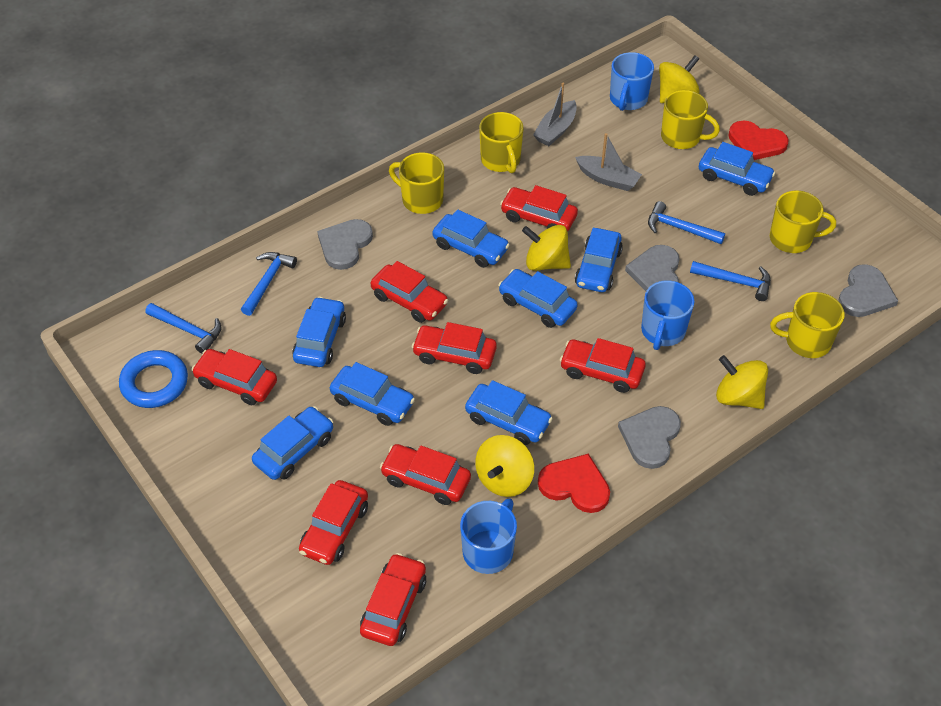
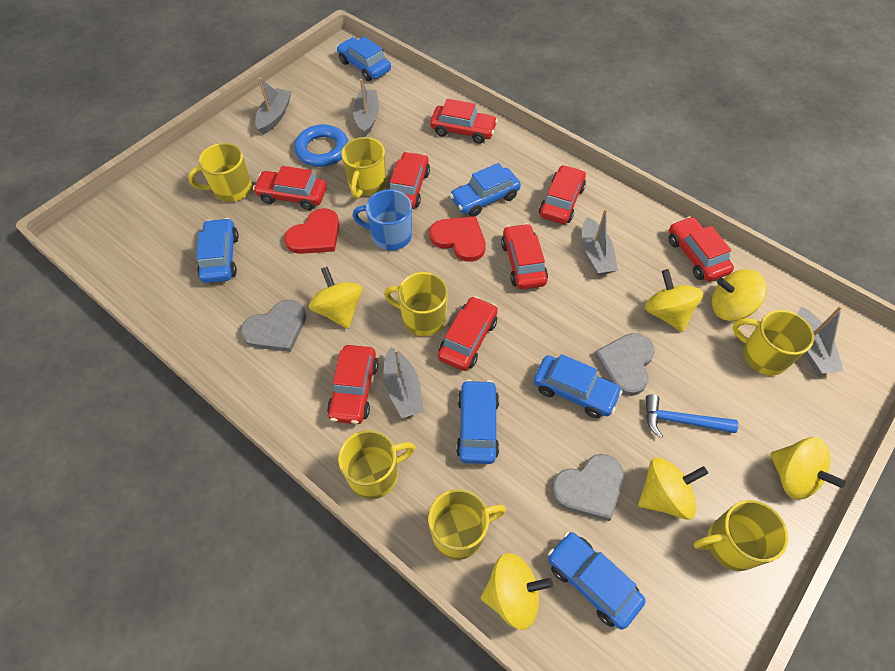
blue car: [252,406,333,480] [292,297,346,367] [330,362,415,426] [432,209,510,268] [465,380,553,445] [498,269,578,328] [575,228,623,292] [699,142,775,196] = 8 -> [196,218,239,283] [337,37,391,81] [450,163,521,217] [456,380,499,464] [534,354,623,418] [548,532,646,630] = 6
blue hammer: [145,303,222,354] [241,252,297,316] [648,201,725,244] [690,261,771,301] = 4 -> [646,394,738,438] = 1
blue mug: [460,498,517,574] [610,52,654,111] [641,280,694,350] = 3 -> [353,189,412,251] = 1
grey boat: [533,83,577,146] [575,133,642,191] = 2 -> [255,78,292,134] [353,79,379,136] [384,347,424,418] [582,209,618,275] [798,306,844,373] = 5
grey heart: [317,219,373,270] [618,406,681,469] [625,245,680,291] [839,264,898,317] = 4 -> [240,300,306,352] [551,454,624,521] [594,333,655,396] = 3
yellow mug: [389,153,444,214] [479,112,523,173] [661,90,720,149] [770,191,836,253] [770,292,845,358] = 5 -> [188,143,252,202] [338,430,415,499] [342,137,386,199] [384,272,448,336] [428,489,506,560] [694,500,788,571] [732,310,814,376] = 7
yellow spinning top: [475,435,534,497] [522,225,571,271] [659,55,700,103] [716,355,768,409] = 4 -> [309,267,363,329] [481,553,553,630] [638,457,708,520] [645,269,703,332] [712,269,766,321] [770,437,846,500] = 6

